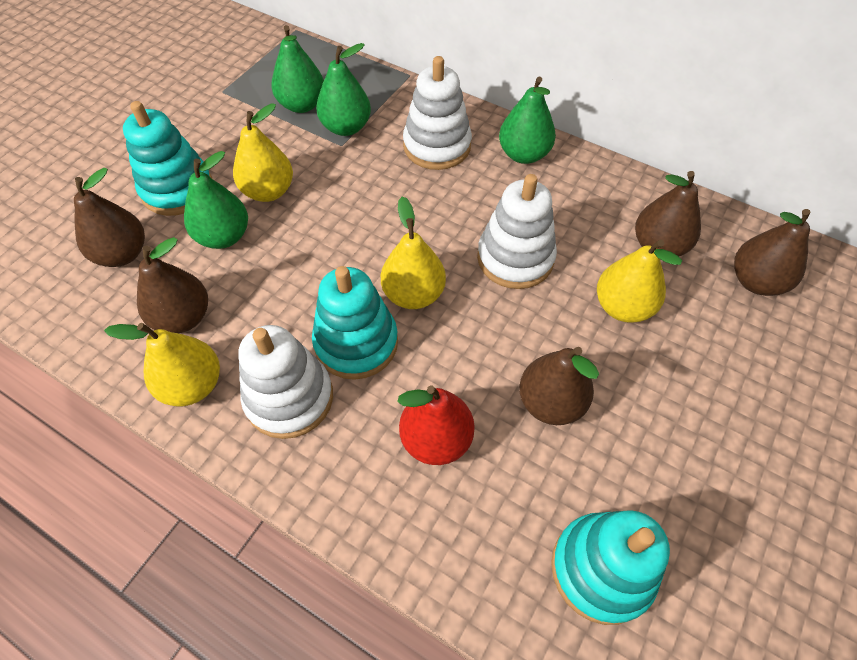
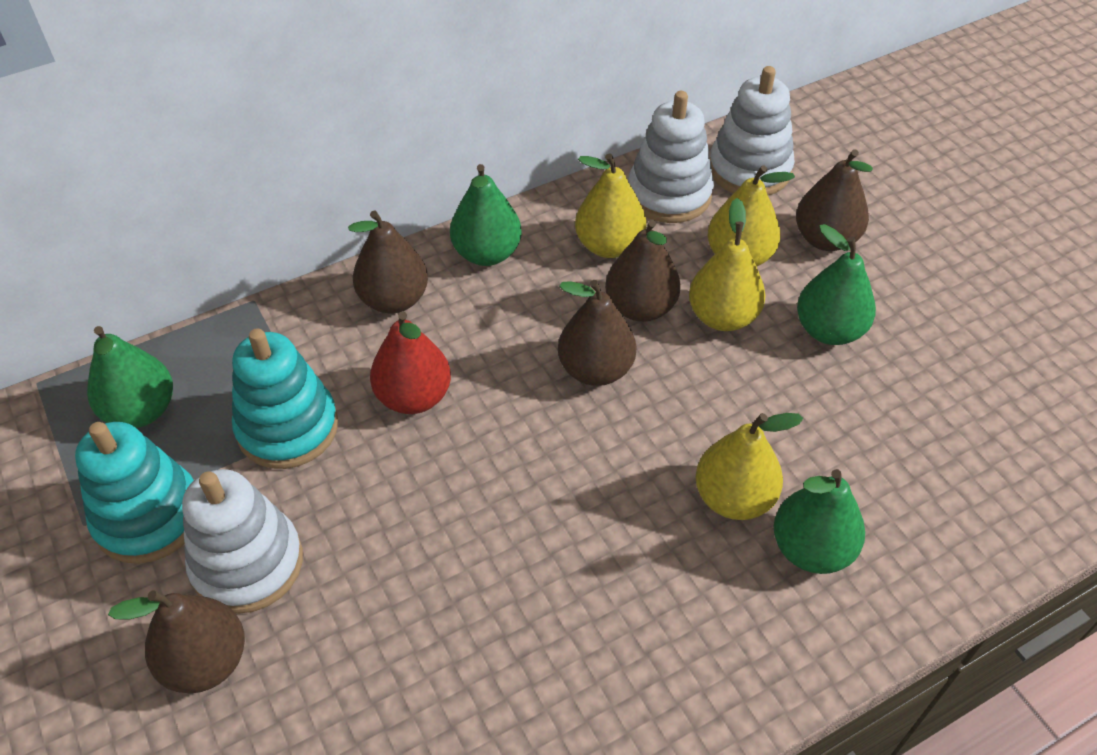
turquoise stacking toy: [123,101,212,216] [312,266,398,380] [551,510,670,625] = 3 -> [75,422,194,564] [232,328,338,469] = 2

